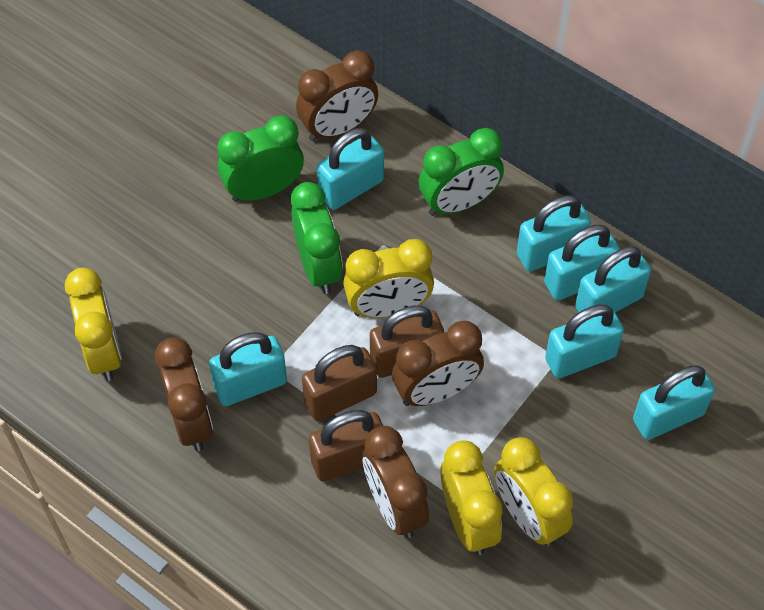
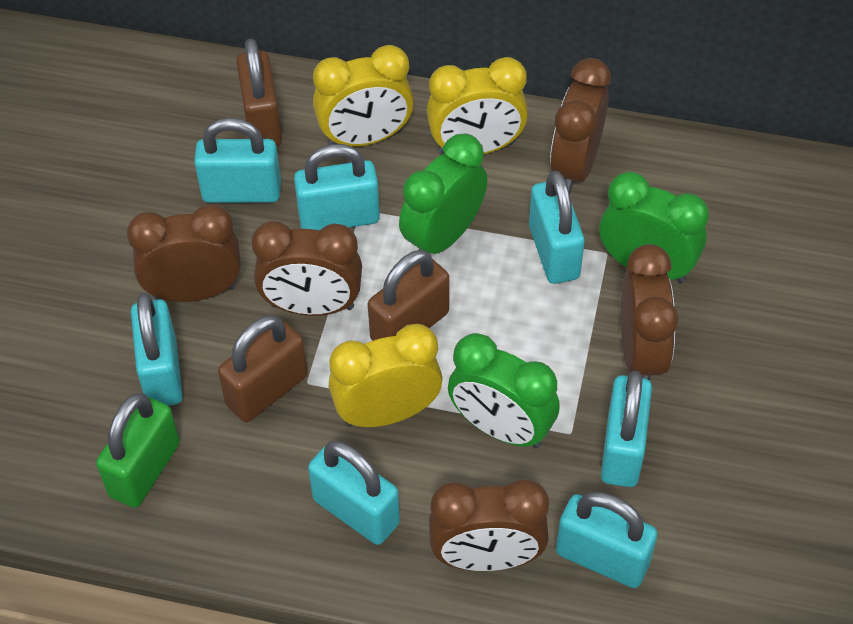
brown clock: [155,338,213,451] [296,50,378,141] [362,426,429,538] [392,321,484,406] = 4 -> [127,204,241,302] [252,221,362,316] [429,479,549,571] [550,58,611,193] [621,244,679,381] = 5
green padlock: none = 0 -> [96,393,180,508] = 1
yellow clock: [65,268,122,381] [343,239,434,318] [440,441,503,555] [494,437,573,546] = 4 -> [313,45,414,146] [329,324,442,427] [426,57,528,155] = 3

